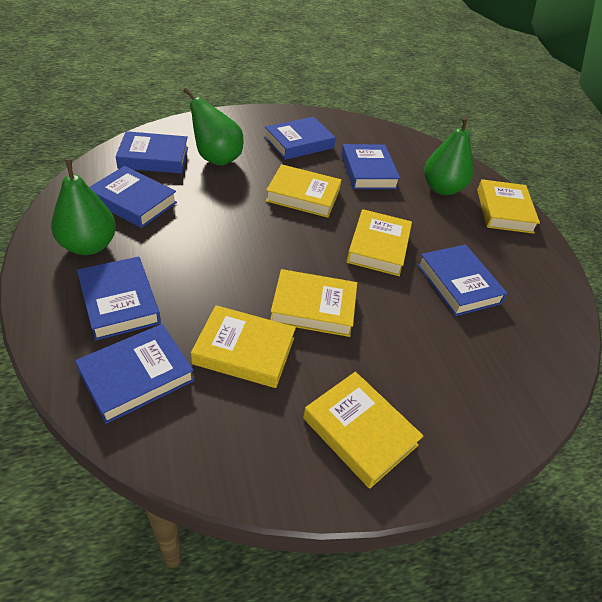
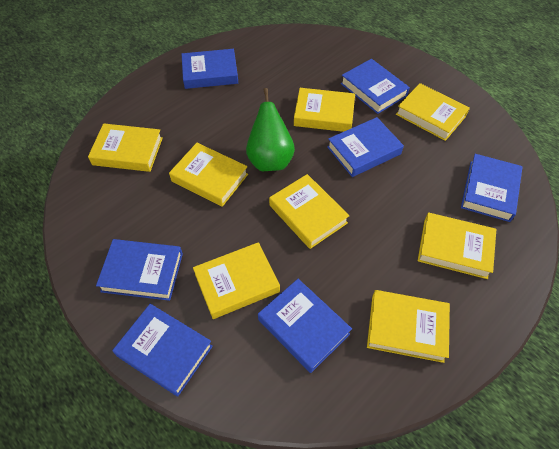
green pear: [51,159,116,255] [183,88,243,166] [424,116,473,195] = 3 -> [246,88,295,171] = 1
yellow book: [191,305,296,388] [266,164,341,218] [270,269,357,337] [303,372,423,489] [347,209,412,276] [477,179,540,234] = 6 -> [88,123,163,172] [169,143,248,207] [193,242,280,319] [269,174,349,249] [294,88,355,132] [367,290,450,363] [396,83,470,141] [418,212,496,279] = 8

